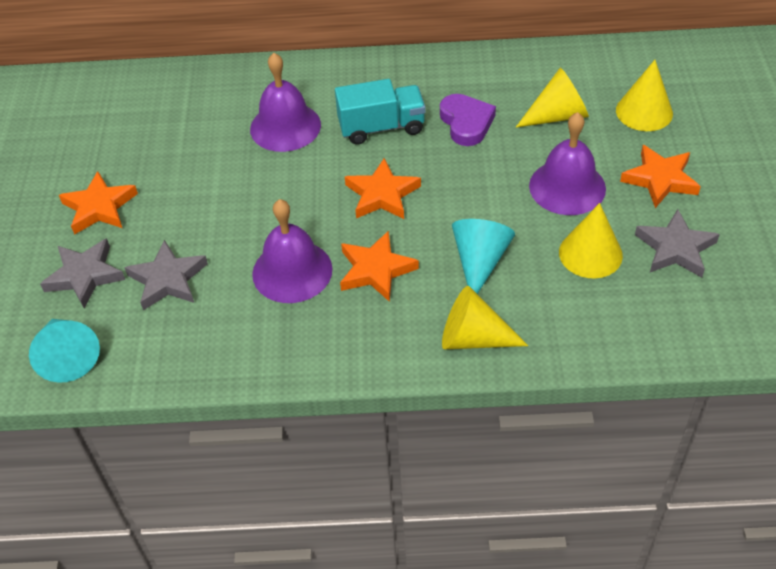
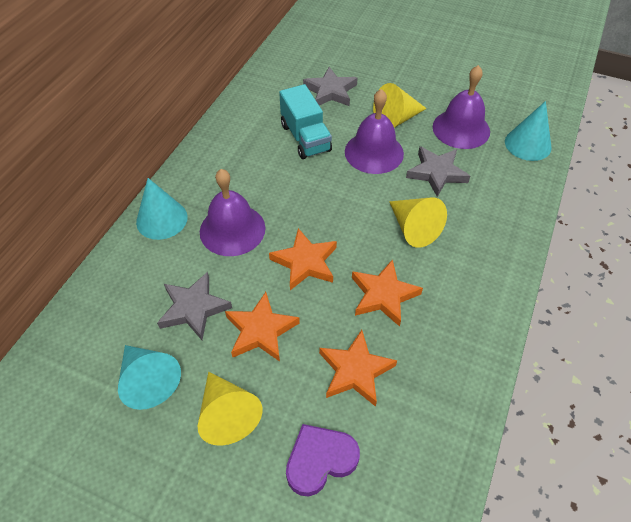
turquoise cone: [29,319,100,383] [452,219,515,294] = 2 -> [118,345,181,410] [136,178,188,240] [505,101,552,161] = 3
yellow cone: [442,286,528,349] [516,68,589,127] [559,203,623,278] [616,60,673,131] = 4 -> [198,372,263,446] [373,83,427,128] [389,197,447,248] = 3

